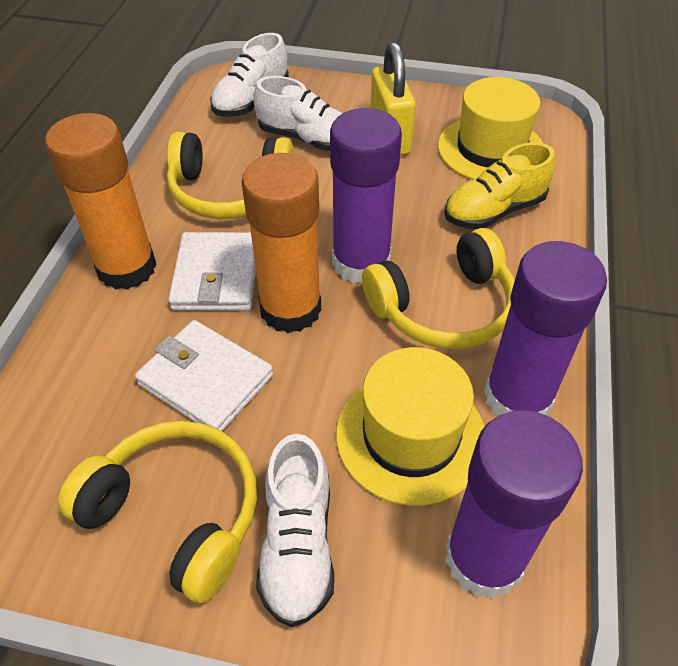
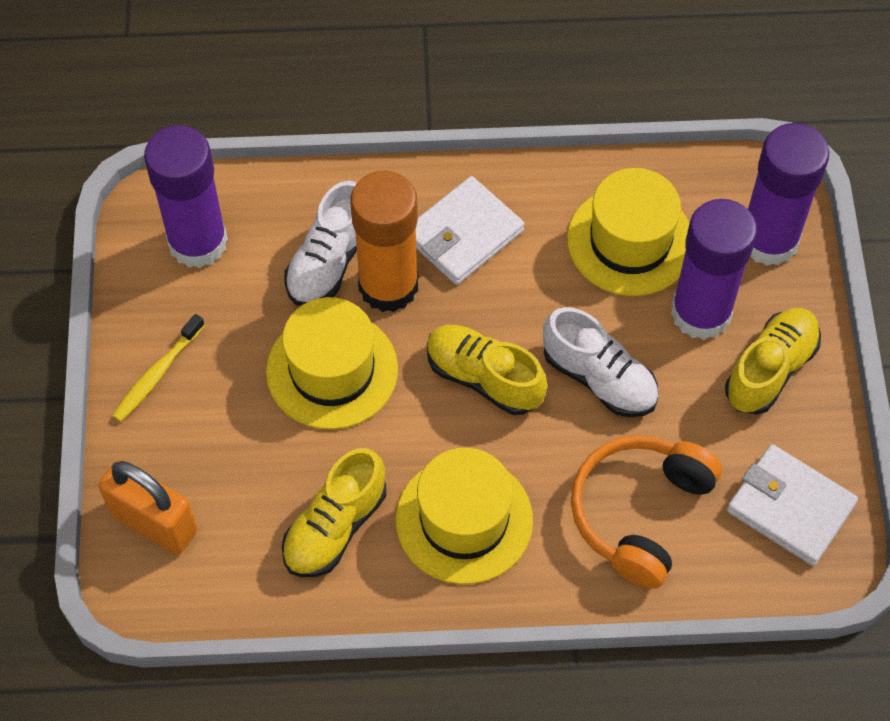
orange glue stick: [45,113,157,290] [241,153,321,333] = 2 -> [350,171,418,312] = 1
orange headphones: none = 0 -> [571,435,722,589] = 1
orange padlock: none = 0 -> [98,460,197,555] = 1
white shoe: [210,33,289,117] [253,76,342,151] [256,434,334,627] = 3 -> [284,181,357,306] [543,307,658,417] = 2
yellow hat: [336,347,485,506] [438,77,543,179] = 2 -> [266,297,398,430] [396,448,533,584] [567,168,689,296] = 3
yellow headphones: [58,421,257,603] [167,132,293,219] [362,228,515,349] = 3 -> none = 0
yellow padlock: [370,42,416,156] = 1 -> none = 0
yellow shoe: [444,142,555,229] = 1 -> [282,448,386,577] [427,325,547,415] [725,308,821,414] = 3
yellow toothbrush: none = 0 -> [112,314,205,422] = 1

